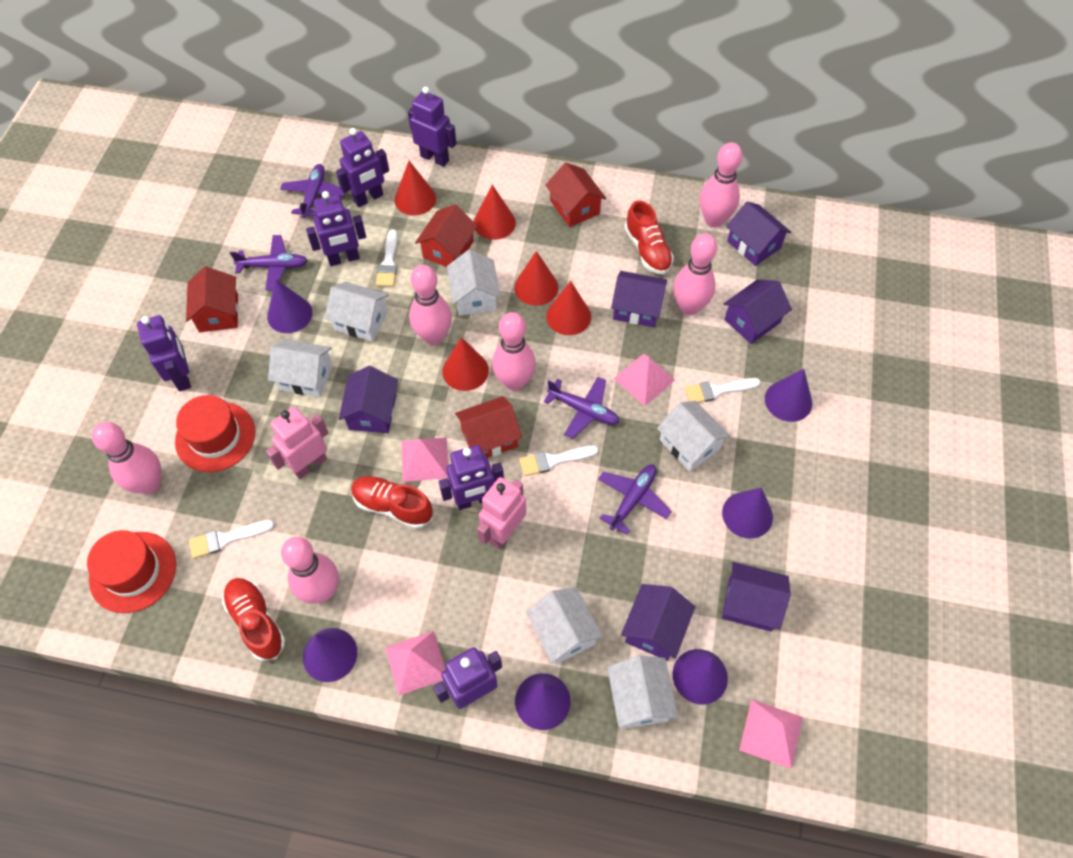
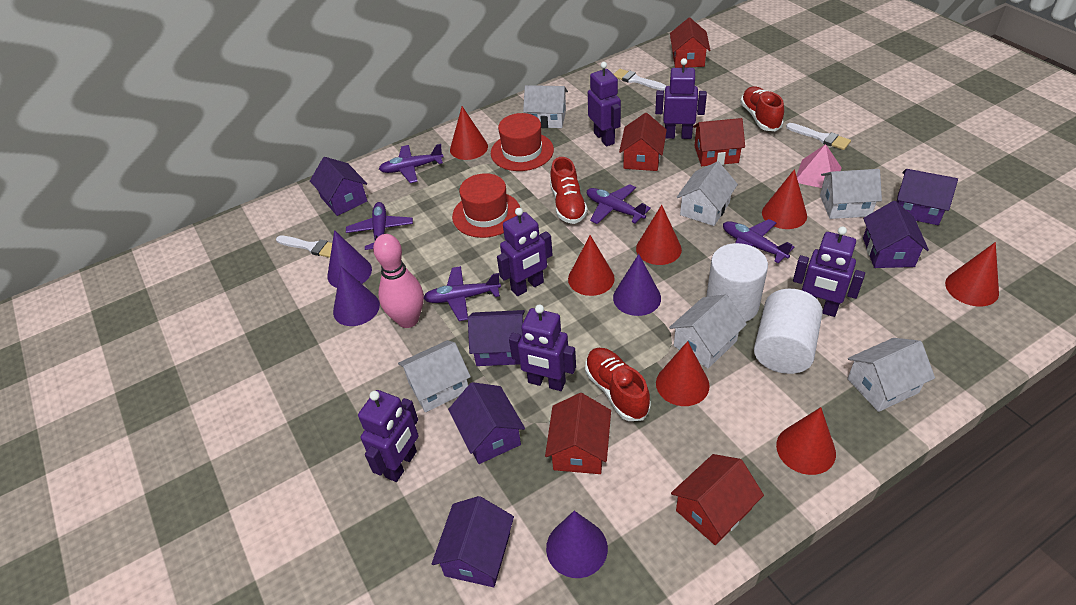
pink bowling pin: [92,422,161,494] [281,537,339,604] [409,265,452,345] [492,312,536,390] [673,234,717,315] [700,142,743,227] = 6 -> [373,234,424,328] = 1
pink pyramid: [385,631,446,696] [401,437,448,482] [614,354,675,406] [739,699,803,769] = 4 -> [796,144,842,188] = 1
pink robot: [266,407,329,479] [477,477,526,549] = 2 -> none = 0
purple cone: [267,279,313,333] [303,628,357,682] [515,673,571,730] [673,649,728,704] [722,488,773,539] [765,369,812,422] = 6 -> [327,230,372,288] [333,266,380,326] [546,511,608,578] [613,254,661,316] = 4
purple plane: [230,235,308,291] [280,164,345,218] [544,377,619,439] [598,464,671,535] = 4 -> [346,202,413,250] [379,144,444,183] [424,266,501,321] [587,184,651,224] [723,219,794,264] = 5
red cone: [394,161,436,216] [442,337,489,391] [474,185,516,240] [514,251,559,306] [546,281,591,335] = 5 -> [450,106,488,160] [568,235,615,296] [636,205,682,265] [656,341,710,406] [762,169,807,229] [776,407,836,475] [945,242,999,306] = 7
red house: [186,266,239,332] [415,204,477,267] [455,396,522,458] [546,163,606,227] = 4 -> [545,393,611,474] [619,113,667,171] [670,18,710,68] [671,454,764,545] [693,118,745,166] = 5
white brush: [189,520,274,559] [376,230,397,287] [519,446,598,476] [685,378,761,403] = 4 -> [276,236,332,258] [613,69,666,90] [786,123,851,150] = 3
white cylinder: none = 0 -> [706,243,768,322] [754,289,823,374] = 2

